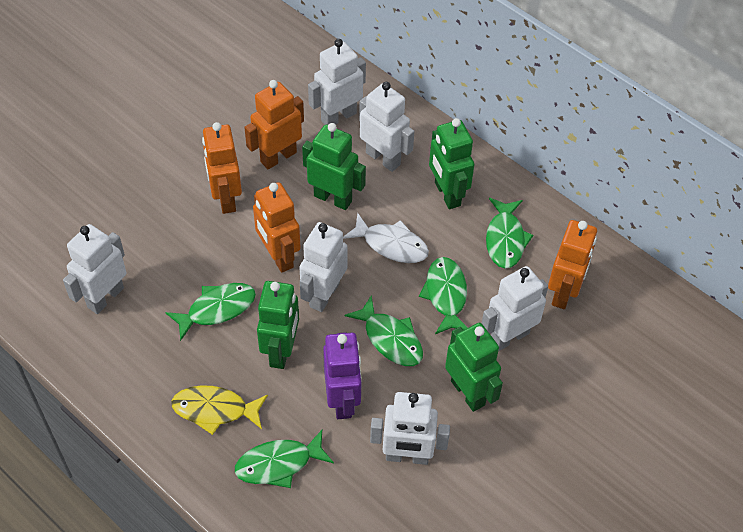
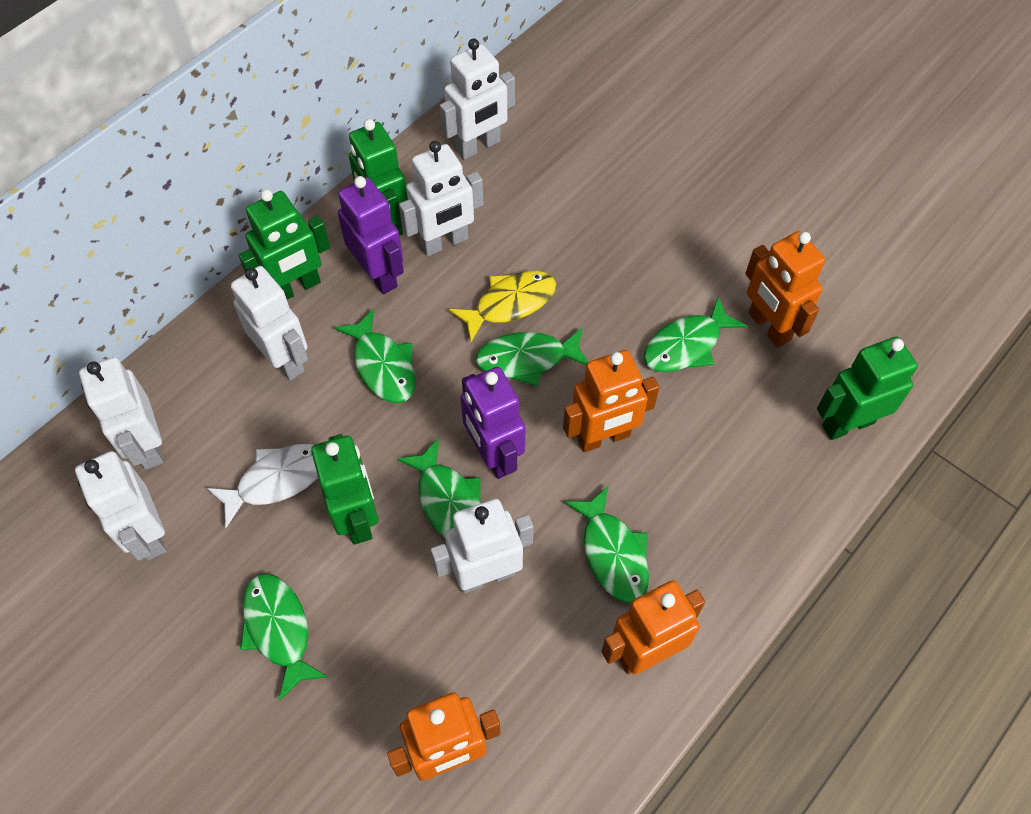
green fish: [165,283,256,341] [235,430,334,488] [345,295,423,366] [419,257,468,334] [486,198,533,268] = 5 -> [240,573,328,701] [334,309,415,403] [397,438,481,538] [475,327,588,386] [564,486,649,603] [644,297,747,372] = 6
purple robot: [323,332,361,419] = 1 -> [338,176,404,294] [461,367,525,479] = 2

